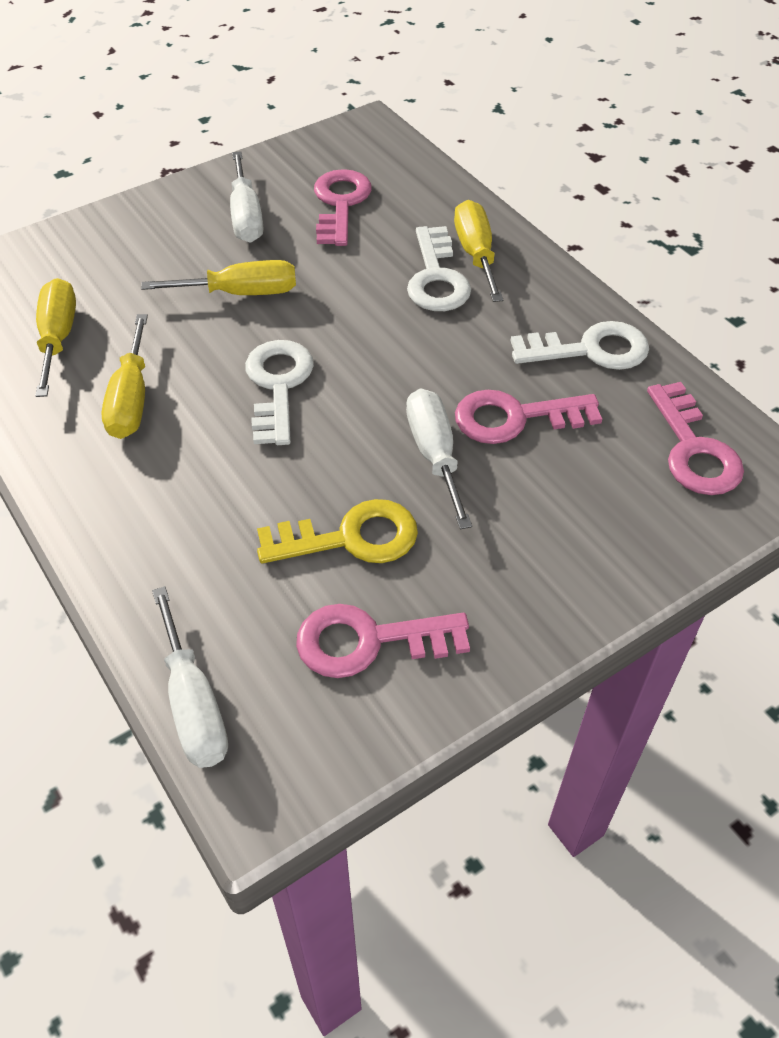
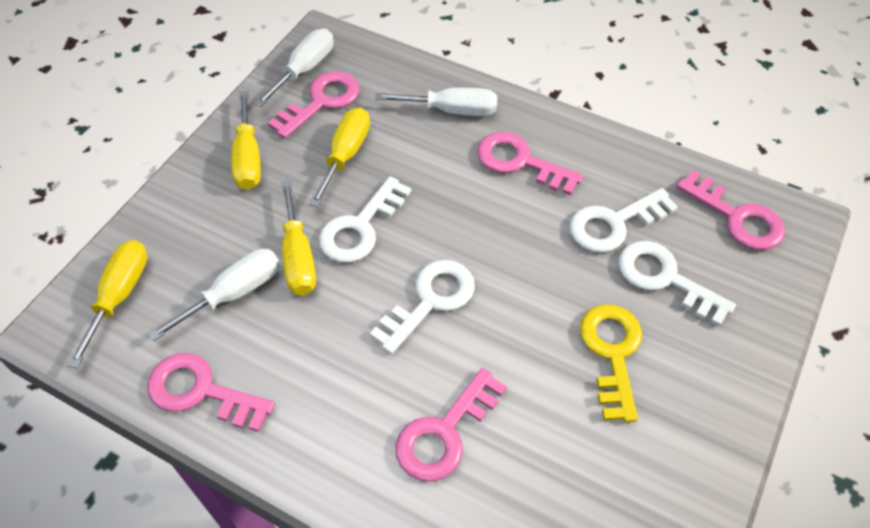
pink key: [296,604,470,678] [314,169,372,246] [455,390,602,444] [647,382,744,495] = 4 -> [147,353,275,432] [268,71,359,138] [395,368,507,482] [477,132,583,195] [676,170,785,250] = 5
white key: [245,340,314,445] [407,226,471,311] [511,321,649,370] = 3 -> [319,176,411,263] [370,260,475,354] [569,188,678,253] [619,241,736,327] = 4

